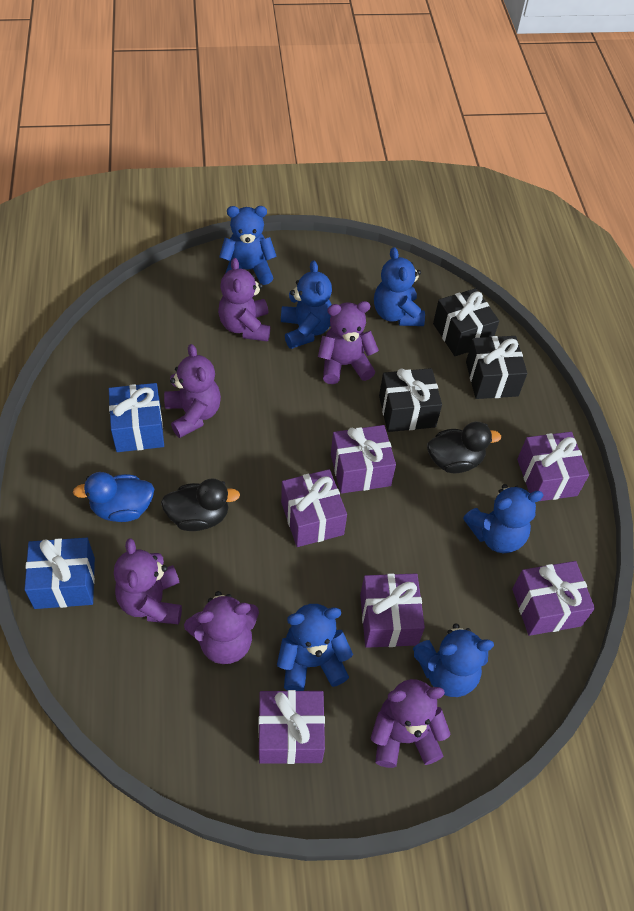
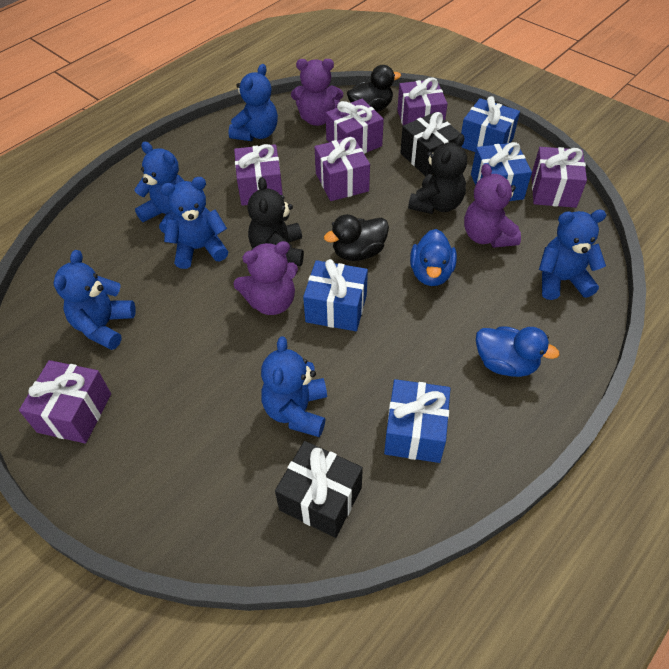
black gift: [379,368,442,432] [433,288,499,356] [466,336,527,399] = 3 -> [275,441,363,538] [400,112,461,176] = 2
black teddy bear: none = 0 -> [248,177,304,266] [408,134,467,214] = 2
blue duck: [73,472,154,522] = 1 -> [410,229,457,286] [476,326,560,377] = 2
blue gift: [24,538,95,609] [109,383,164,452] = 2 -> [303,259,368,331] [384,379,451,463] [461,96,520,152] [471,142,532,201] = 4
purple teddy bear: [114,538,182,624] [164,344,221,438] [184,591,259,664] [218,258,270,342] [318,301,379,384] [371,679,451,768] = 6 -> [234,241,298,315] [291,59,343,126] [464,164,521,248] = 3

